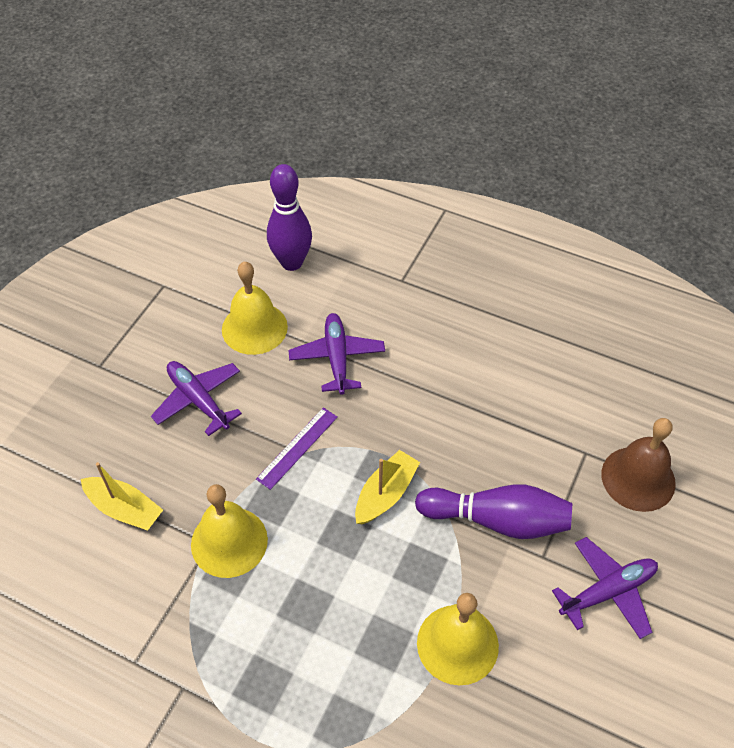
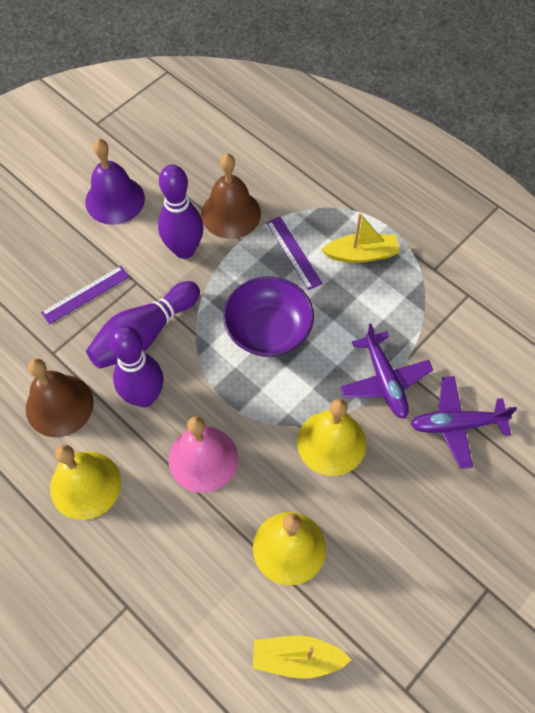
brown bell: [601,418,676,512] = 1 -> [26,358,94,437] [201,154,261,239] = 2
pink bell: none = 0 -> [168,416,238,493] = 1
purple bell: none = 0 -> [85,139,145,225] = 1
purple bowl: none = 0 -> [223,276,314,357] = 1
purple bowling pin: [267,164,312,271] [415,484,572,539] = 2 -> [86,281,200,369] [110,326,164,407] [158,165,203,259] = 3
purple plane: [151,361,242,436] [288,313,385,395] [552,537,658,639] = 3 -> [340,323,433,419] [411,376,517,469] = 2
purple ruler: [256,407,338,490] = 1 -> [41,266,129,325] [266,217,323,290] = 2

